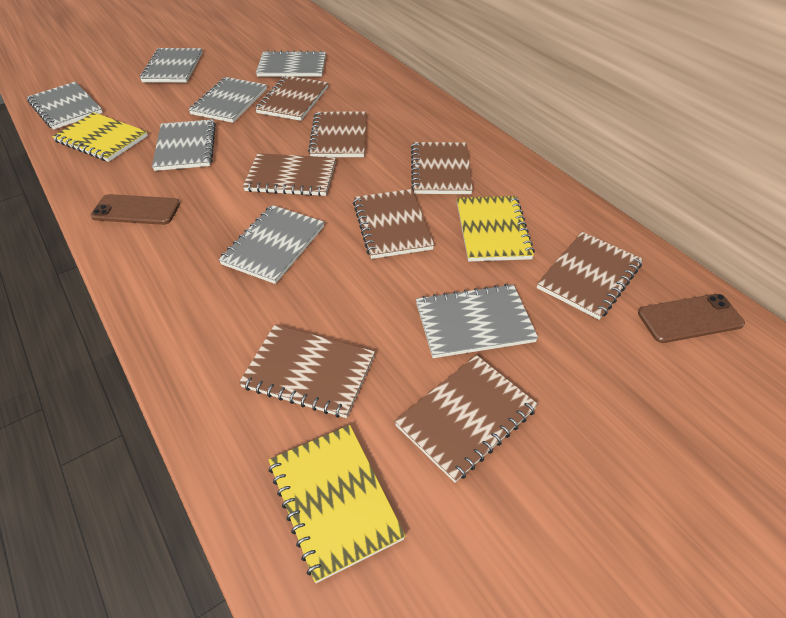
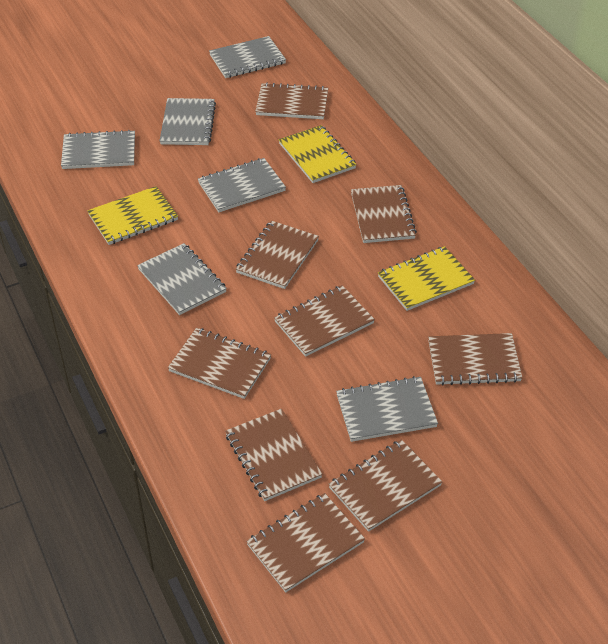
brown notebook: [239,324,375,418] [243,153,336,196] [255,76,328,121] [308,112,366,157] [353,189,434,259] [394,355,538,483] [411,142,473,194] [537,232,643,320] = 8 -> [168,328,271,399] [225,409,322,501] [236,221,319,289] [246,493,365,592] [255,82,328,119] [274,285,375,357] [329,439,442,532] [351,185,417,243] [428,333,522,385] = 9
brown phone: [91,194,180,225] [638,294,745,343] = 2 -> none = 0
grey notebook: [27,82,103,130] [140,48,203,83] [152,119,216,171] [189,77,267,123] [218,205,324,284] [256,50,326,77] [416,284,538,358] = 7 -> [61,130,135,169] [137,243,227,315] [159,98,216,145] [198,158,286,212] [209,36,286,78] [336,376,438,442] = 6

